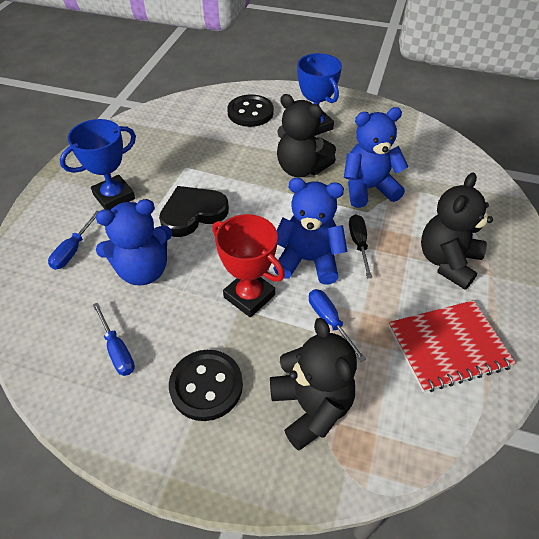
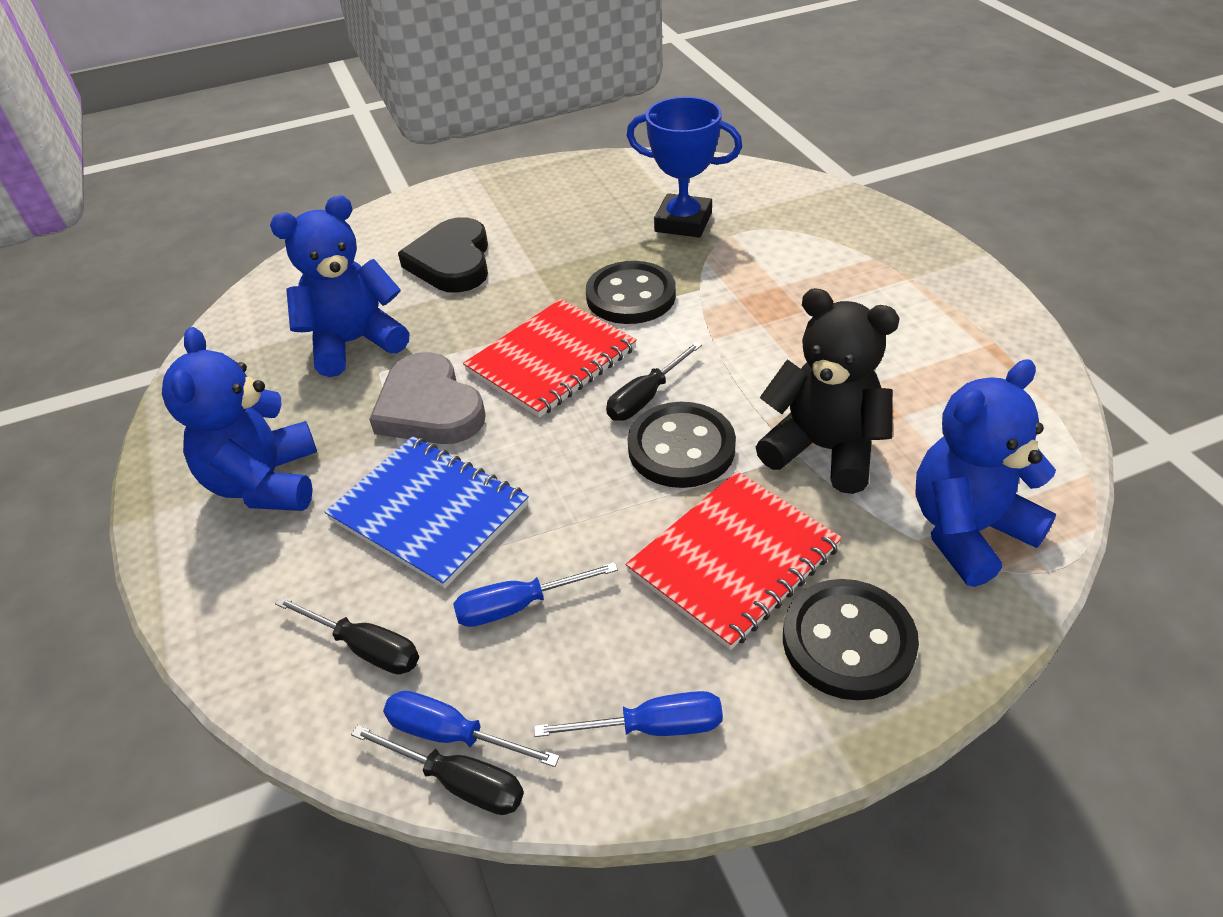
black button: [169,350,243,421] [227,95,274,127] = 2 -> [586,261,676,324] [628,402,736,488] [783,579,919,700] = 3
black screwdriver: [349,214,372,278] = 1 -> [275,596,419,675] [351,725,524,815] [606,342,702,421] = 3
black teddy bear: [270,318,357,451] [277,94,336,178] [421,173,493,290] = 3 -> [756,288,900,494] = 1
blue notebook: none = 0 -> [325,436,529,588] = 1
blue trophy: [60,119,136,210] [297,53,342,136] = 2 -> [626,97,742,238] = 1
grey heart: none = 0 -> [369,352,486,444] = 1
red notebook: [389,300,516,392] = 1 -> [463,299,637,418] [626,471,842,650] = 2
red trophy: [212,214,285,317] = 1 -> none = 0

